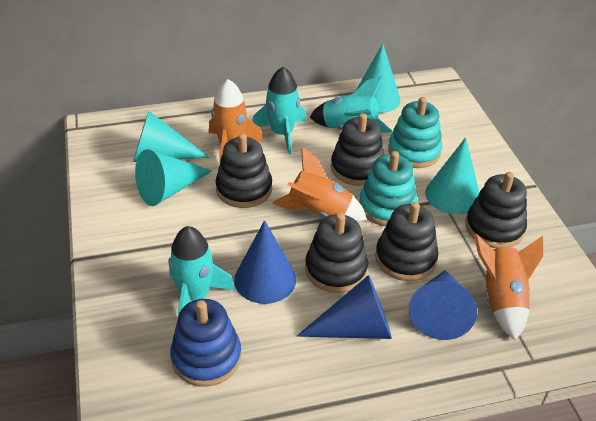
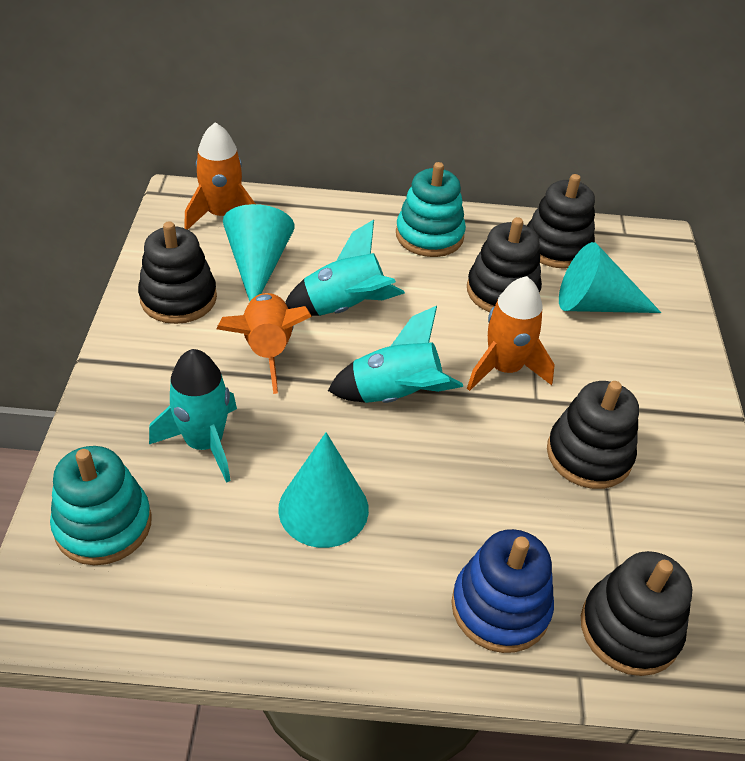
blue cone: [234,220,296,304] [297,275,392,339] [409,270,477,340] = 3 -> none = 0
turquoise cone: [133,111,210,162] [135,149,212,206] [356,44,400,113] [425,137,479,214] = 4 -> [223,204,295,301] [278,432,369,548] [559,242,661,313] = 3

